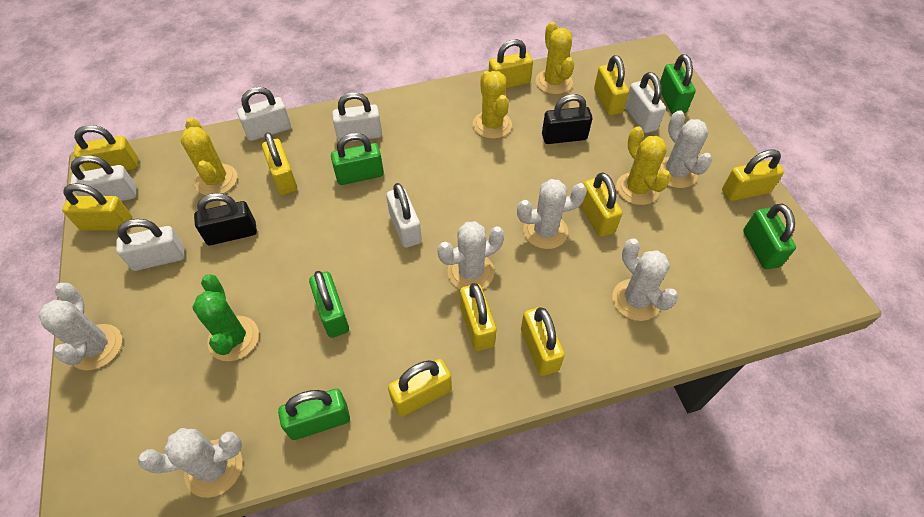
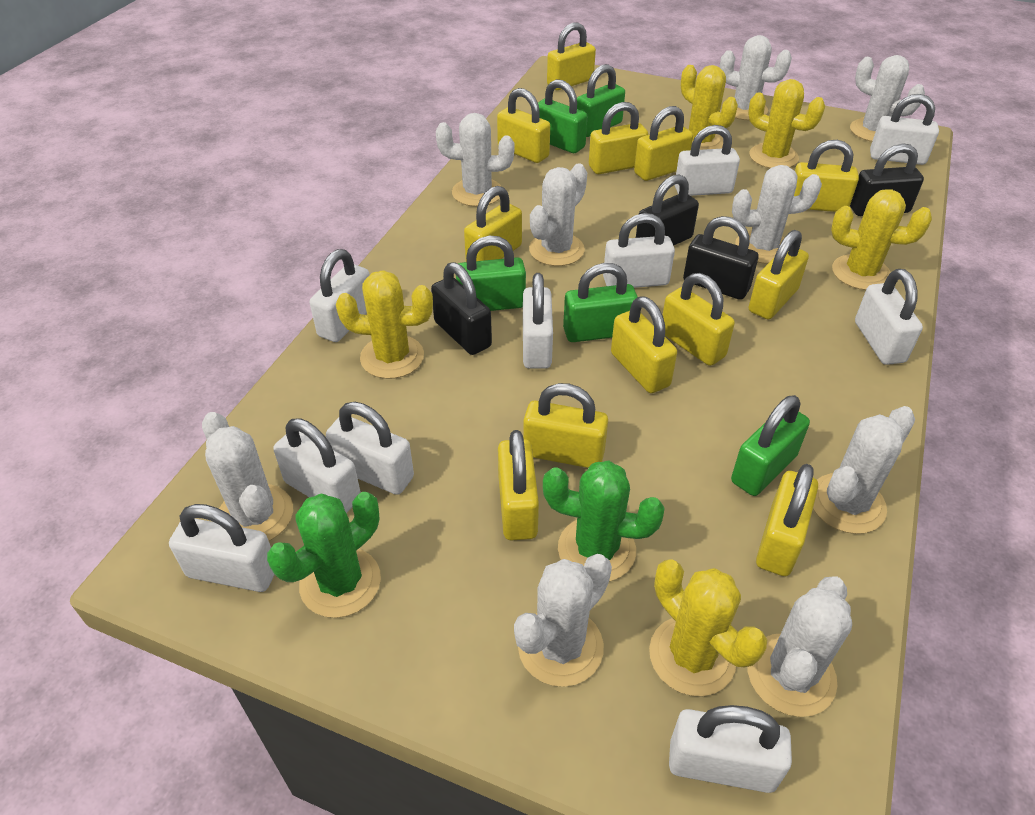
black padlock: [194,193,257,245] [542,94,592,144] = 2 -> [431,262,492,355] [636,174,699,246] [683,216,758,300] [850,144,924,216] = 4
green cactus: [192,274,259,361] = 1 -> [267,492,381,618] [543,461,665,581] = 2
white cactus: [39,283,122,370] [138,428,242,498] [437,221,505,289] [517,179,587,249] [612,239,679,321] [657,110,712,188] = 6 -> [202,412,293,541] [436,113,515,207] [514,554,612,687] [529,163,587,266] [720,35,792,120] [732,165,822,264] [748,576,852,717] [813,406,915,534] [850,55,925,142] = 9
white padlock: [70,155,137,201] [116,219,185,271] [237,87,291,141] [332,92,382,142] [386,183,422,248] [625,72,666,133] = 6 -> [169,504,275,592] [273,418,361,513] [310,249,370,342] [326,402,414,495] [523,273,553,369] [603,213,675,288] [669,705,792,793] [675,125,740,196] [855,269,923,365] [870,94,939,165] = 10
yellow cactus: [181,118,237,195] [473,71,512,139] [536,22,574,95] [616,126,671,205] = 4 -> [336,270,433,379] [649,560,767,696] [681,65,738,150] [748,79,825,168] [831,189,932,290] = 5
yellow padlock: [62,183,132,231] [74,125,138,171] [262,132,297,195] [388,359,452,417] [460,283,496,351] [489,39,533,89] [521,307,565,376] [580,172,622,237] [594,55,629,116] [722,149,784,201] = 10 -> [464,186,522,262] [497,88,550,163] [498,430,539,540] [523,383,608,468] [547,22,596,90] [589,102,648,174] [611,296,677,393] [634,106,693,181] [663,273,735,366] [749,230,809,319] [756,464,818,576] [794,140,859,212] = 12

